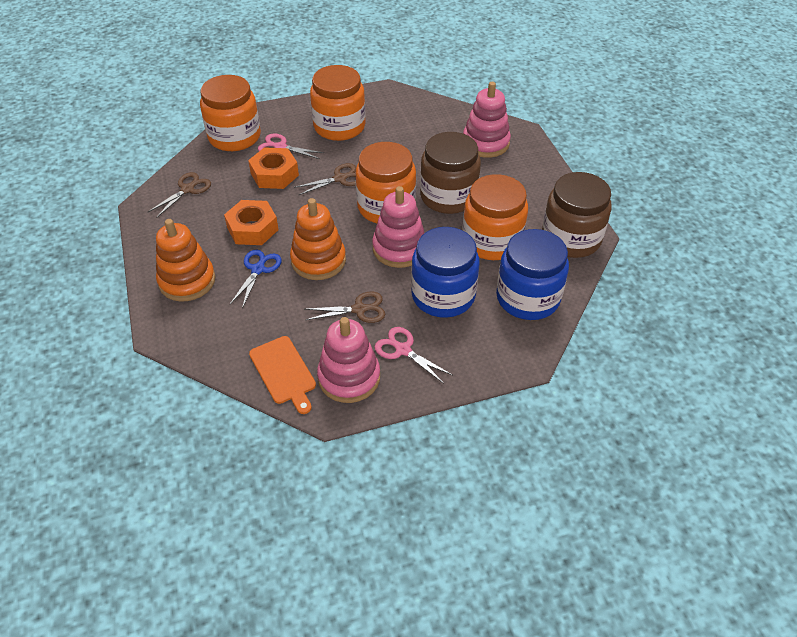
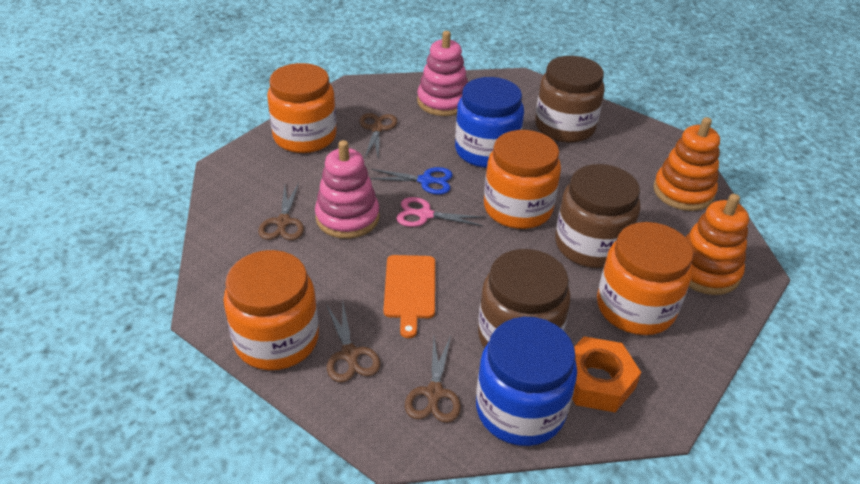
brown jar: [420,132,481,214] [542,172,612,258] = 2 -> [478,249,571,349] [535,56,605,143] [555,164,640,268] = 3
brown scissors: [148,172,211,218] [294,163,356,195] [305,291,385,323] = 3 -> [258,183,304,240] [326,303,381,383] [359,113,397,159] [405,336,461,423] = 4
orange nut: [224,200,279,245] [248,147,299,189] = 2 -> [572,336,641,412] = 1
pink scissors: [258,134,324,159] [375,327,452,384] = 2 -> [396,197,485,227] = 1
pink stacking toy: [317,317,380,403] [372,186,424,268] [463,82,511,158] = 3 -> [315,140,380,239] [417,31,468,116] = 2

